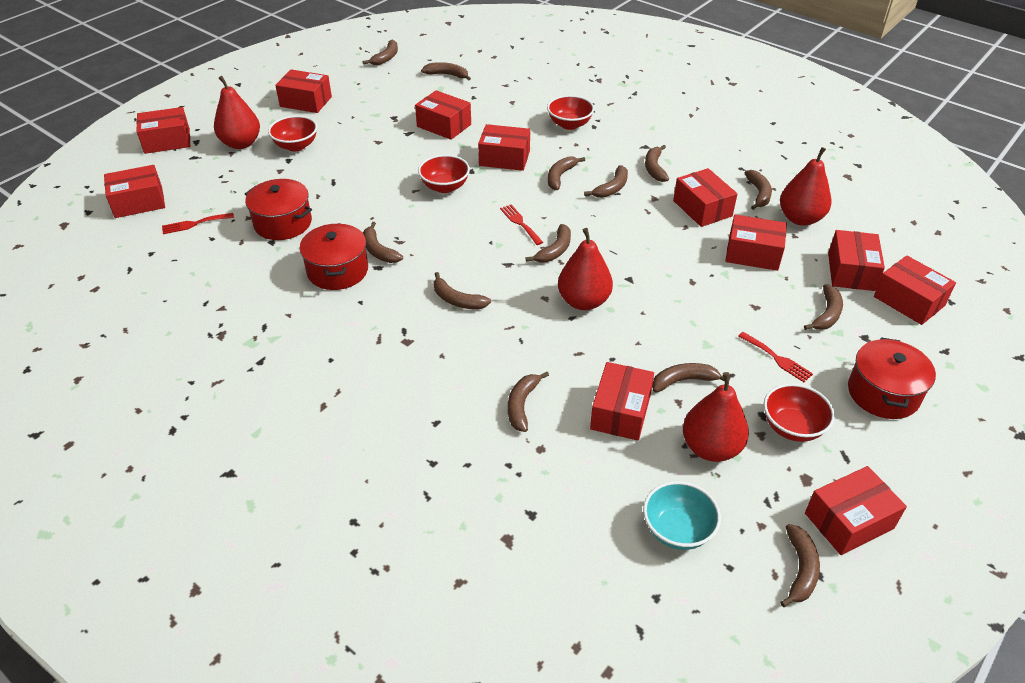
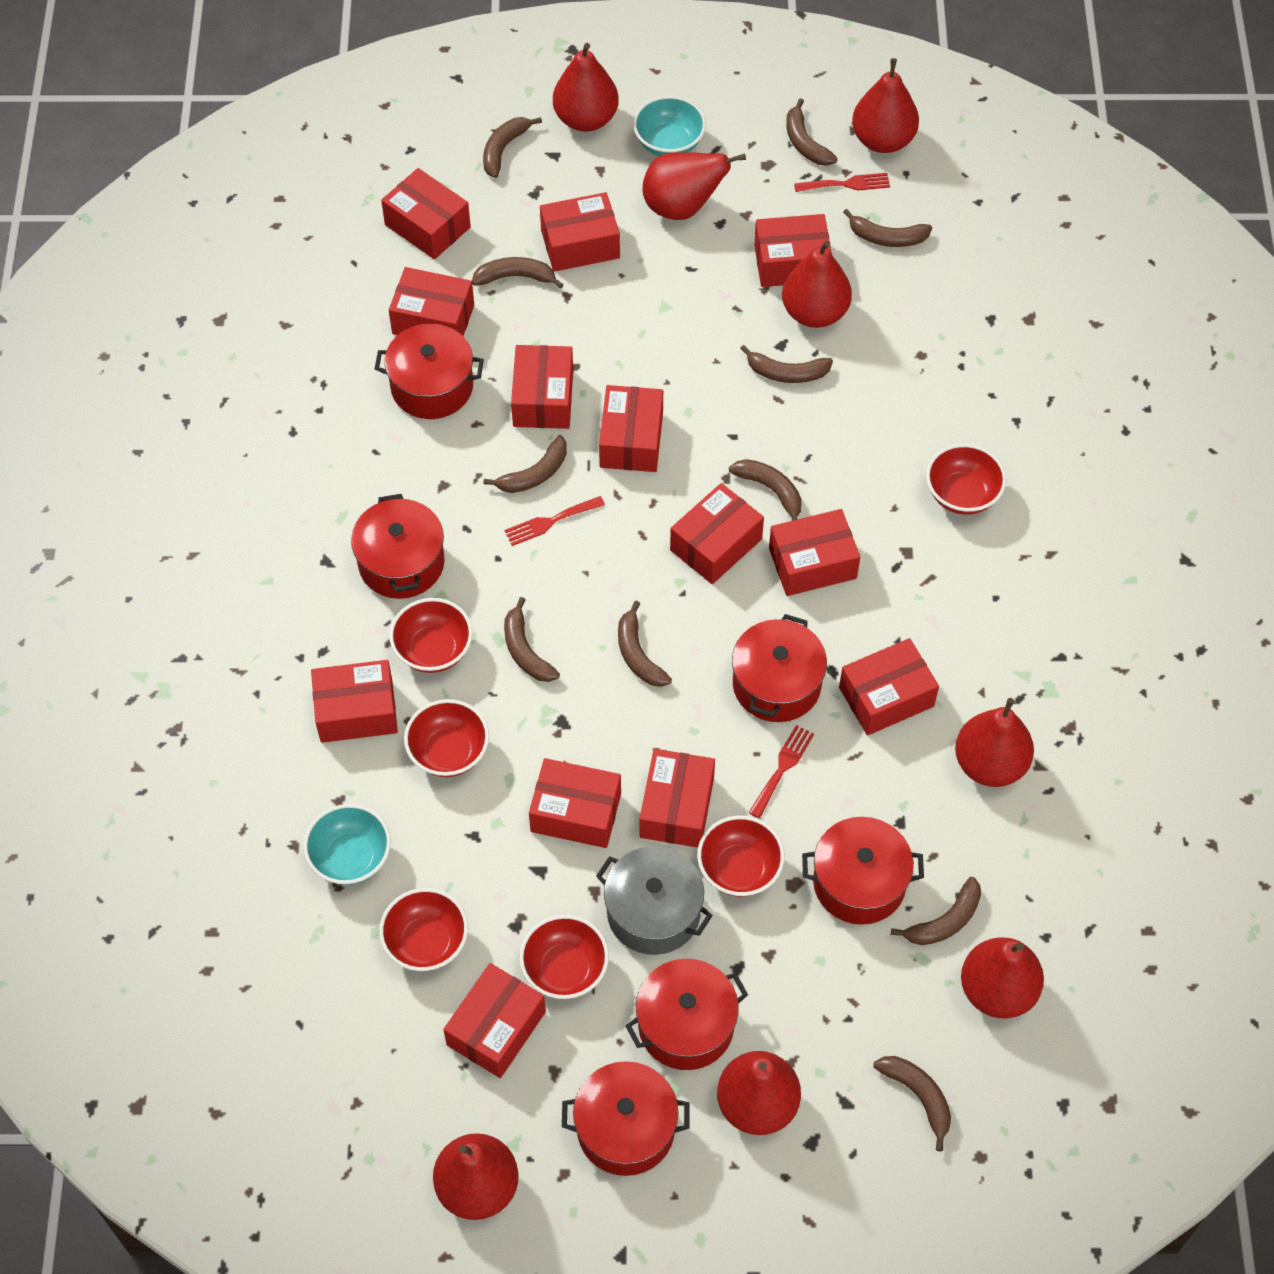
brown banana: [363,40,398,65] [363,222,403,263] [421,62,471,81] [434,272,491,309] [508,372,549,432] [526,224,571,262] [548,156,585,190] [584,165,628,198] [645,145,669,182] [652,363,730,392] [745,170,772,210] [780,524,820,607] [804,284,843,330] = 13 -> [472,257,564,289] [483,117,542,178] [483,435,567,493] [504,597,560,682] [618,601,672,687] [729,459,802,521] [740,345,833,383] [786,98,838,166] [843,209,932,247] [874,1056,951,1151] [891,877,981,945] = 11
grey pot: none = 0 -> [596,846,713,955] = 1
red bowl: [268,115,318,151] [418,155,470,193] [547,95,594,130] [764,383,835,442] = 4 -> [379,888,468,971] [389,598,473,673] [404,699,489,777] [519,915,609,999] [697,815,785,897] [926,444,1006,515] = 6
red box: [104,165,165,218] [136,107,190,154] [275,70,332,113] [415,90,471,140] [478,124,530,171] [590,362,654,441] [673,168,738,227] [725,215,787,271] [805,466,907,555] [828,230,885,291] [874,255,956,325] = 11 -> [311,660,398,743] [381,168,471,259] [389,267,474,336] [443,963,546,1078] [511,345,573,429] [529,758,621,848] [540,192,620,272] [599,385,663,472] [640,749,715,848] [670,483,764,584] [754,214,832,287] [769,509,860,596] [839,638,939,736] = 13
red pear: [214,76,260,149] [558,228,613,310] [683,372,749,462] [780,147,832,226] = 4 -> [433,1133,518,1220] [553,43,619,132] [642,152,746,220] [717,1051,801,1135] [782,241,852,328] [852,58,919,153] [955,698,1034,787] [961,937,1044,1019] = 8
red pot: [245,179,312,240] [299,223,368,290] [848,338,936,419] = 3 -> [351,494,445,599] [375,324,484,419] [562,1061,690,1176] [626,959,748,1070] [732,614,827,722] [802,817,924,925] = 6
turquoise bowl: [643,481,721,550] = 1 -> [303,804,391,885] [633,96,706,156] = 2

